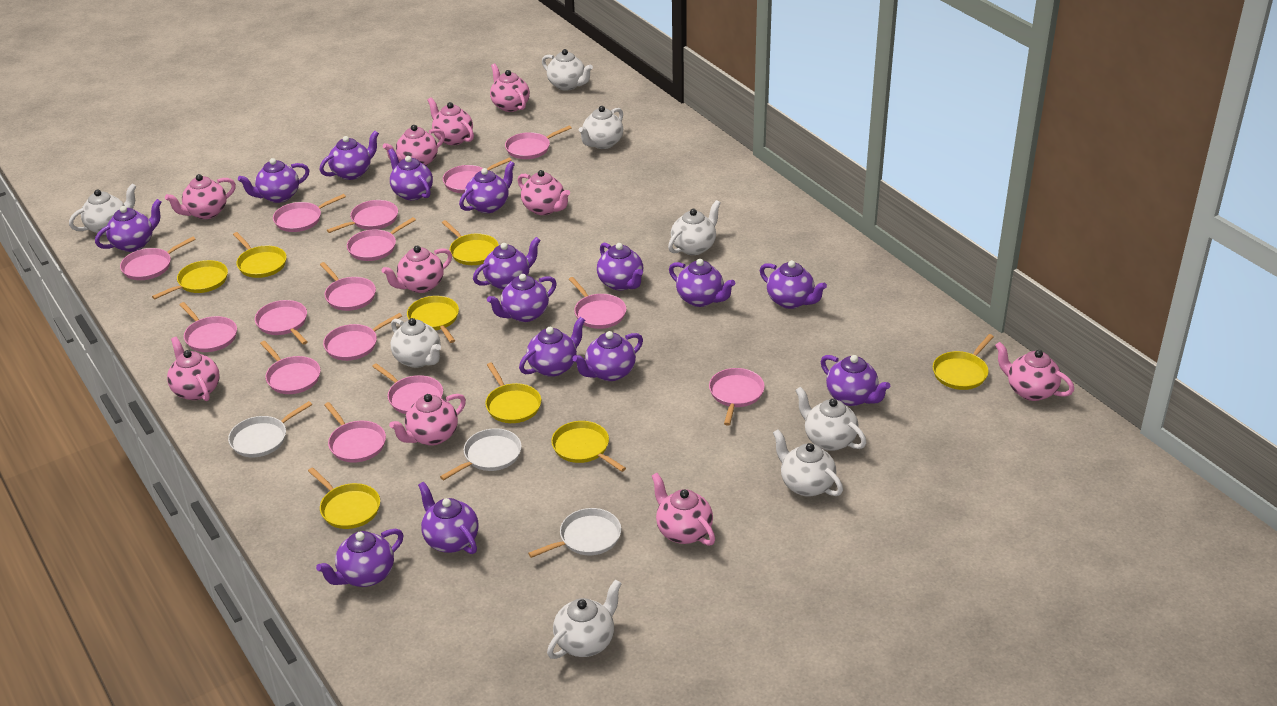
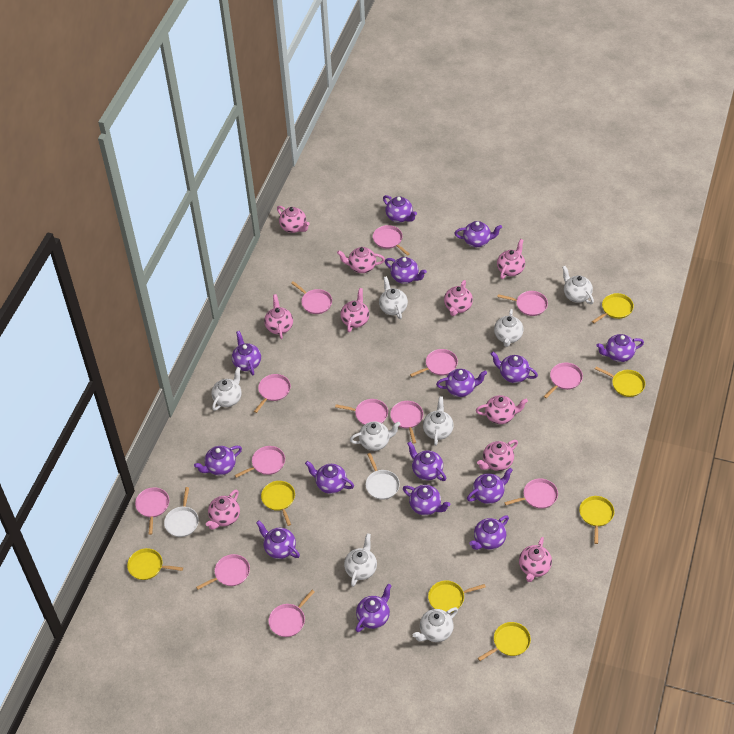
pink pan: [120,237,195,280] [179,302,237,352] [255,300,308,345] [260,341,320,394] [273,194,346,232] [320,262,376,311] [323,313,402,361] [324,402,386,463] [327,200,398,233] [347,217,416,261] [372,363,443,414] [443,158,512,193] [505,126,572,159] [569,277,626,329] [709,368,765,426] = 15 -> [135,487,169,535] [196,554,250,590] [235,446,285,478] [254,374,291,413] [269,590,315,637] [291,281,332,314] [335,399,388,425] [373,225,409,256] [390,401,423,444] [410,349,458,377] [497,291,548,316] [504,478,558,509] [544,363,583,398] = 13
white pan: [228,401,312,457] [440,428,522,480] [528,508,621,558] = 3 -> [164,487,199,537] [365,453,400,500] = 2
yellow pan: [152,260,228,299] [233,232,287,278] [308,467,380,529] [407,296,459,343] [442,220,499,265] [485,363,541,423] [551,421,626,472] [933,334,994,390] = 8 -> [127,548,183,580] [261,481,295,526] [428,580,486,613] [478,622,531,661] [579,496,614,544] [592,293,634,323] [595,367,645,397] = 7

